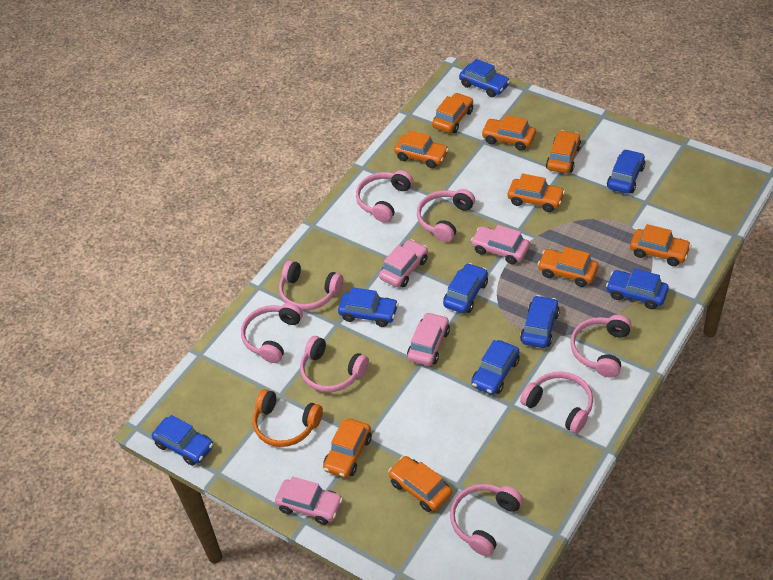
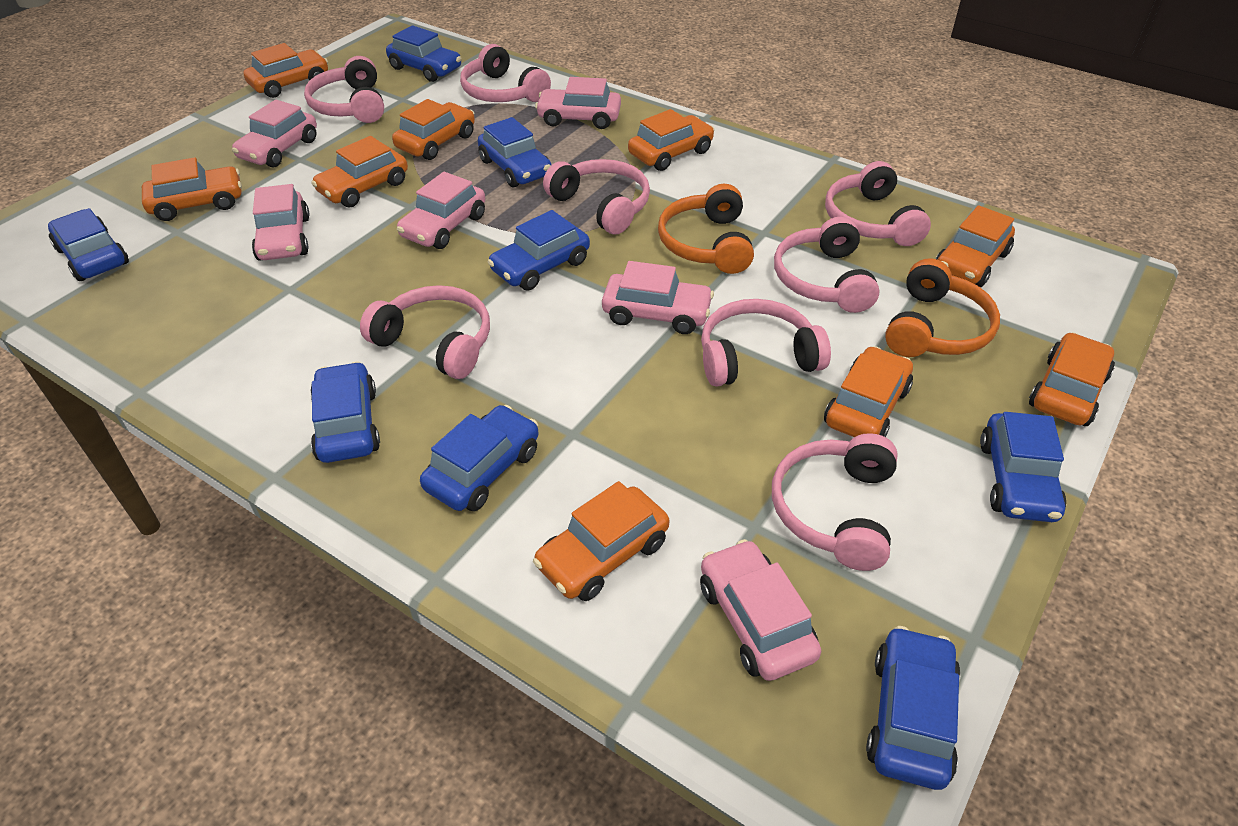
orange headphones: [253,389,323,447] = 1 -> [658,184,754,274] [885,258,1000,357] = 2
pink car: [275,476,343,525] [379,239,428,287] [407,312,450,366] [471,225,530,265] = 4 -> [232,100,317,168] [252,184,310,261] [397,172,485,249] [535,77,621,129] [602,261,714,334] [700,539,821,681] = 6

